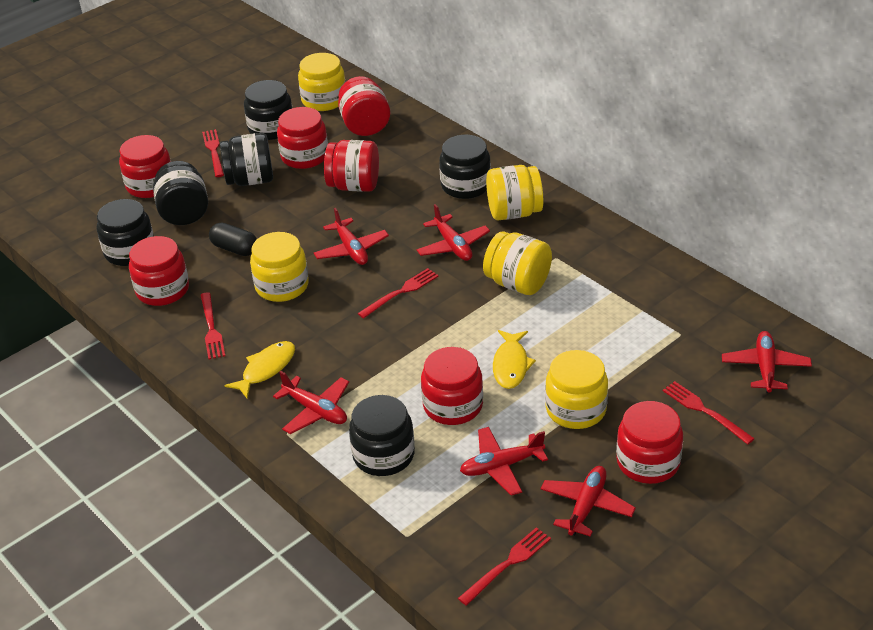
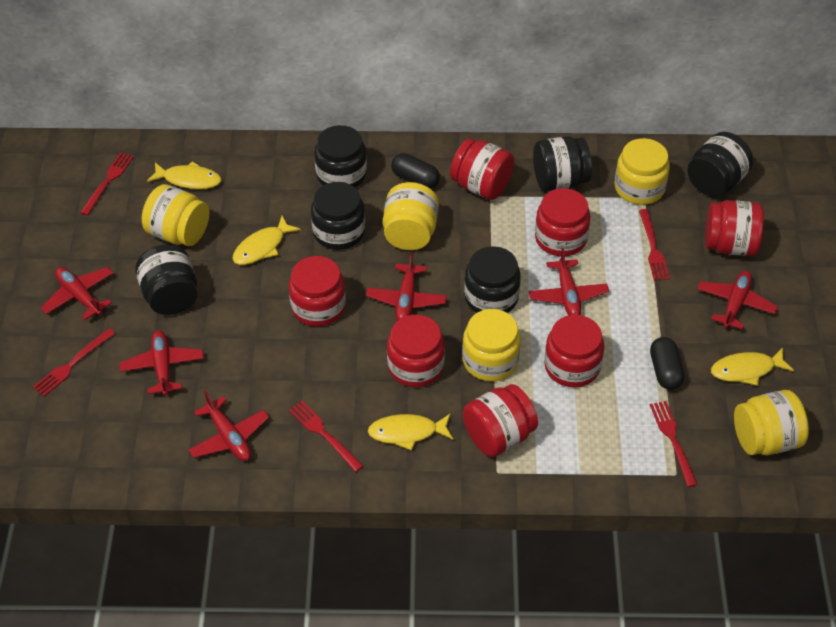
black capsule: [209,222,257,256] = 1 -> [391,153,440,189] [650,337,685,390] = 2
yellow fish: [224,341,295,398] [493,330,536,389] = 2 -> [147,161,222,189] [232,216,301,265] [368,414,453,450] [711,348,794,386] = 4

